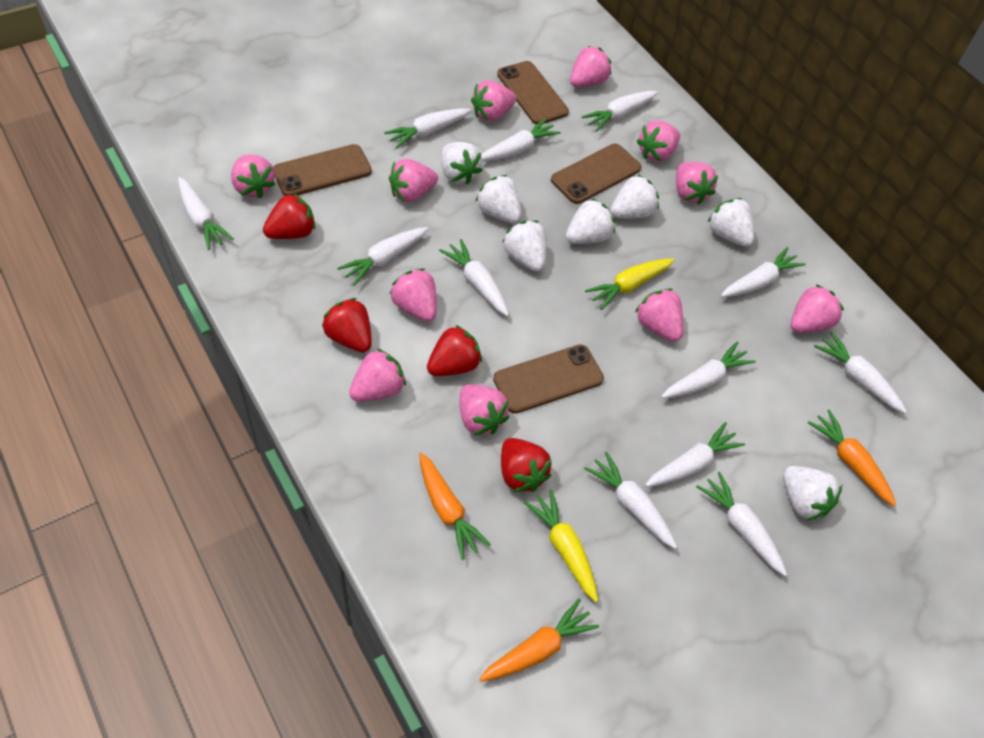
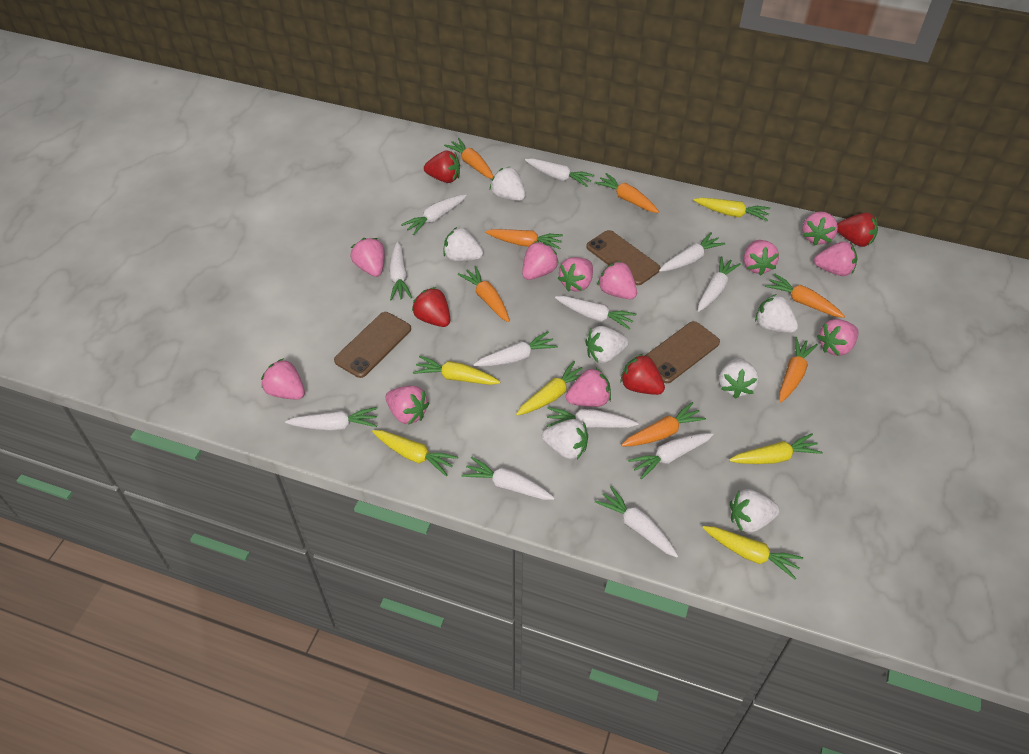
brown phone: [273,144,372,196] [493,344,604,414] [497,61,569,125] [551,144,641,204] = 4 -> [334,312,411,378] [586,230,661,285] [645,321,720,383] = 3
orange carrot: [419,453,491,560] [479,599,599,682] [807,410,896,506] = 3 -> [444,138,493,179] [458,266,509,322] [485,229,563,249] [595,173,659,213] [621,402,706,446] [765,274,845,318] [779,337,818,403] = 7
yellow carrot: [524,489,598,602] [585,259,674,310] = 2 -> [372,430,458,476] [413,356,500,385] [516,361,582,416] [693,198,770,221] [703,526,803,579] [729,433,823,464] = 6

